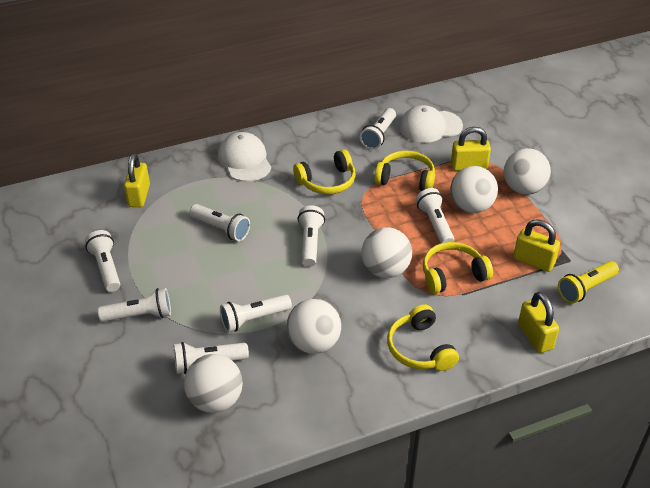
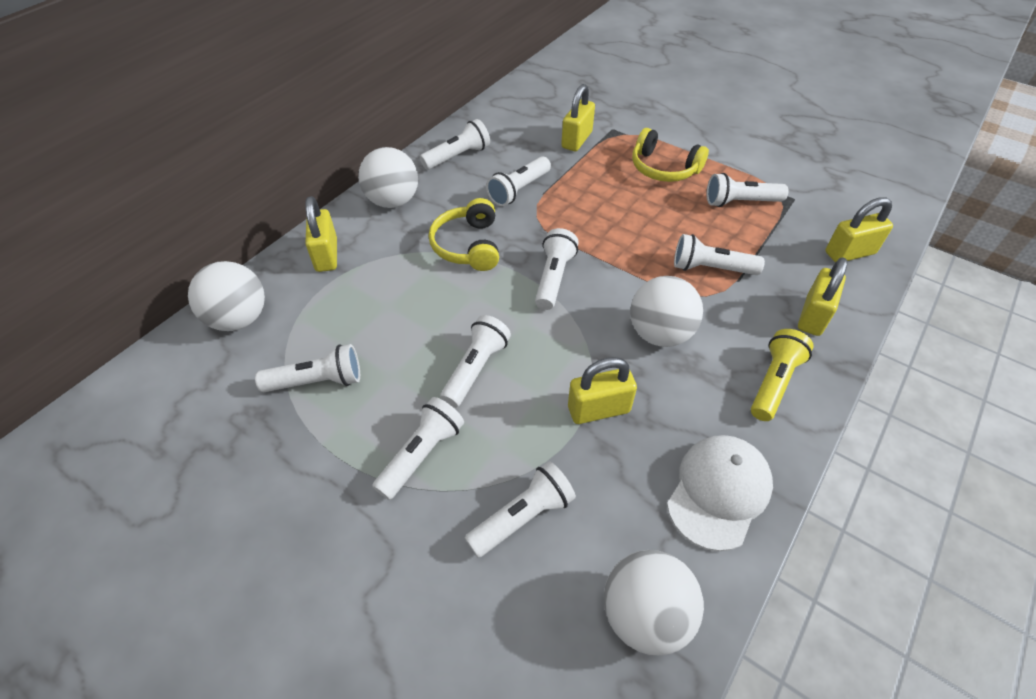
white ball: [184,354,243,413] [286,299,341,354] [362,227,412,278] [450,166,498,213] [504,148,551,195] = 5 -> [188,261,265,331] [358,147,418,208] [604,550,704,655] [630,276,703,347] = 4
white cap: [218,132,271,182] [399,105,463,143] = 2 -> [667,435,773,551] = 1
white flashlight: [85,230,120,292] [98,288,171,322] [174,342,249,374] [190,204,250,241] [220,294,292,332] [297,205,325,267] [360,108,396,149] [416,188,454,244] = 8 -> [255,344,360,392] [372,397,464,500] [420,119,490,170] [440,315,511,408] [465,461,576,557] [486,156,551,206] [535,228,579,310] [674,234,765,275] [707,173,788,207] = 9
yellow headphones: [293,149,356,194] [374,150,435,191] [387,304,459,371] [423,242,493,294] = 4 -> [429,198,499,271] [632,128,709,182] = 2
yellow padlock: [124,153,150,207] [451,127,491,171] [513,219,560,272] [518,292,559,353] = 4 -> [305,196,337,272] [561,84,595,151] [568,357,637,424] [798,257,848,336] [825,197,893,262] = 5

